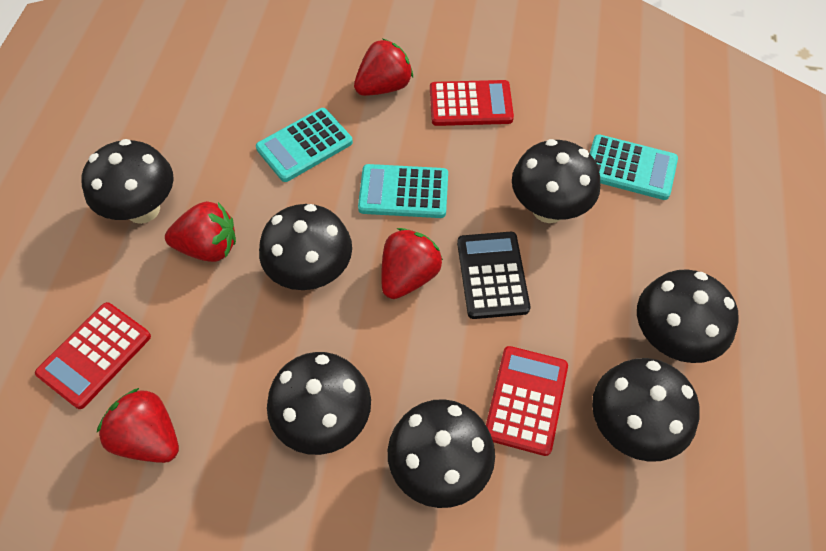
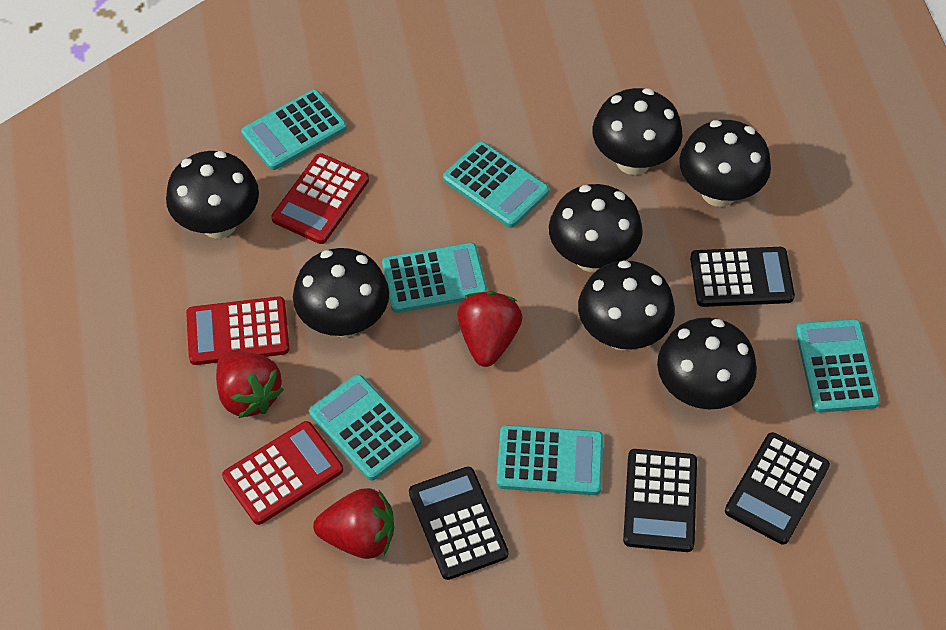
black calculator: [457,232,530,319] = 1 -> [409,467,509,580] [623,449,697,552] [690,247,795,307] [725,432,830,545] = 4
red strawberry: [97,388,179,463] [165,201,236,262] [354,39,413,96] [381,228,443,299] = 4 -> [216,351,284,418] [313,488,394,559] [457,291,522,367] = 3
turquoise calculator: [256,108,353,182] [358,164,448,218] [590,134,678,200] = 3 -> [241,90,347,170] [309,374,421,481] [382,243,487,313] [443,141,549,228] [497,425,603,495] [796,319,880,413] = 6

